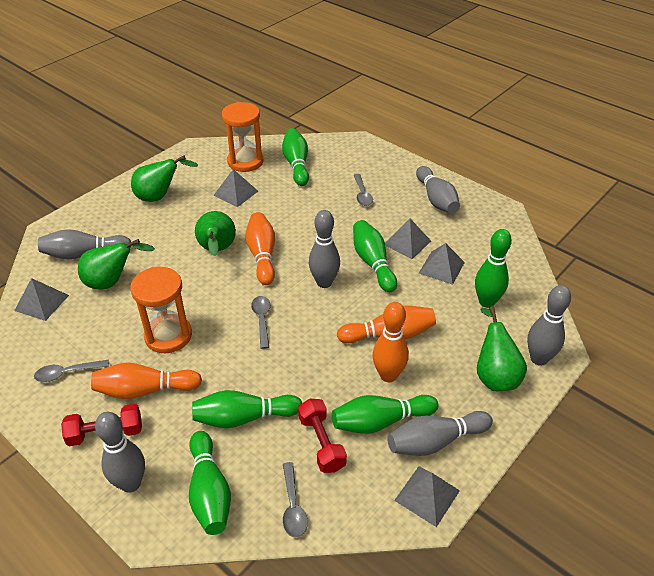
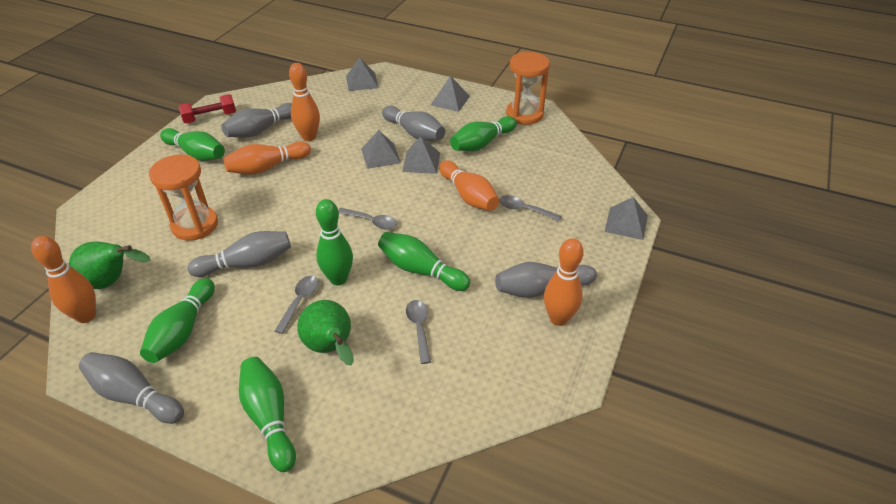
green pear: [78,239,155,289] [131,156,198,202] [195,211,236,256] [477,307,527,391] = 4 -> [69,241,150,289] [297,300,354,365] = 2
grey bowling pin: [38,229,131,259] [95,412,145,493] [309,210,340,288] [387,411,493,456] [416,166,460,214] [527,285,571,366] = 6 -> [79,352,184,424] [188,231,291,277] [221,103,292,138] [382,106,445,141] [495,262,597,298] = 5
orange bowling pin: [91,363,202,399] [245,212,275,285] [337,305,436,343] [373,302,409,382] = 4 -> [31,236,96,323] [223,142,311,175] [289,63,320,141] [439,160,499,211] [544,238,584,326] = 5
red dumbbell: [61,404,142,446] [298,398,347,473] = 2 -> [178,94,236,123] = 1

